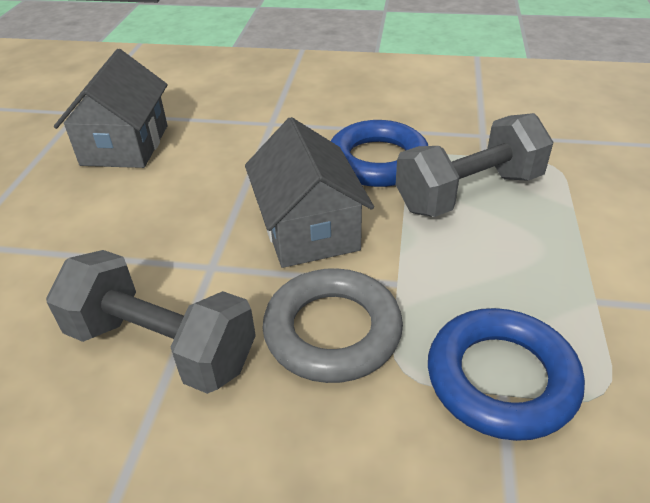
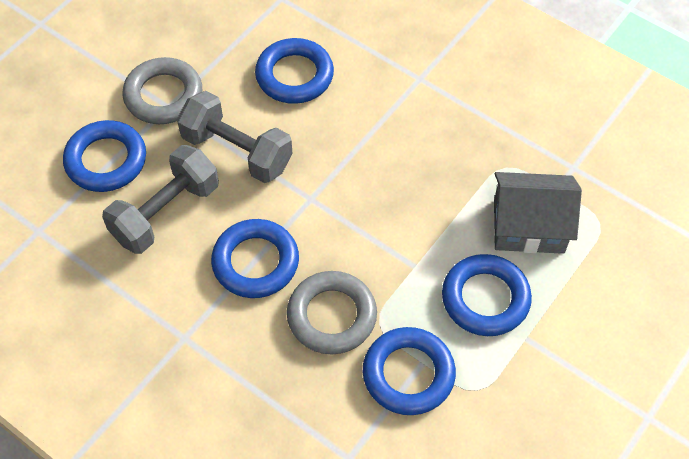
blue ring: [331,120,428,187] [428,308,585,441] = 2 -> [63,120,146,192] [211,219,299,298] [255,38,334,104] [363,327,456,415] [442,254,532,336] = 5
grey house: [54,49,168,168] [245,117,374,268] = 2 -> [494,172,582,254] = 1
grey ring: [262,268,403,383] = 1 -> [123,57,202,124] [287,271,377,354] = 2

